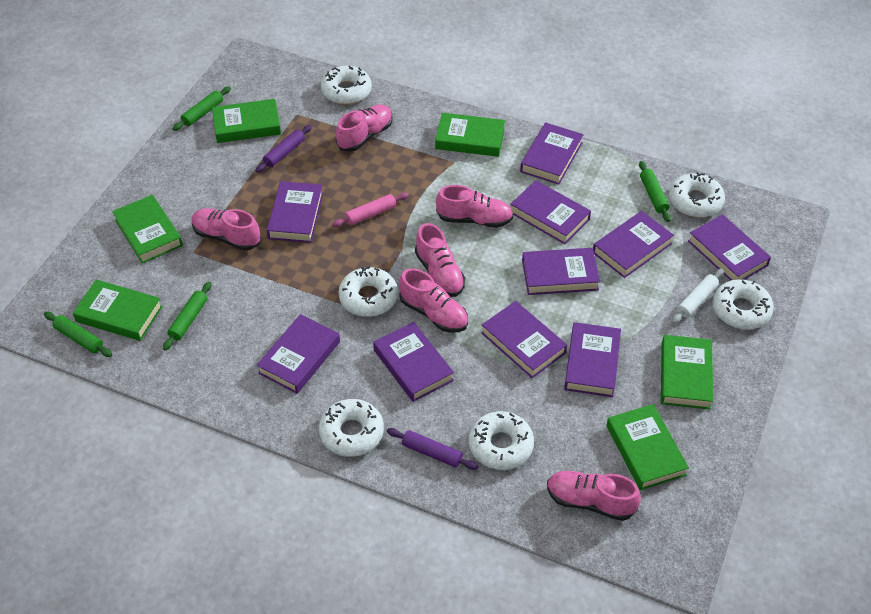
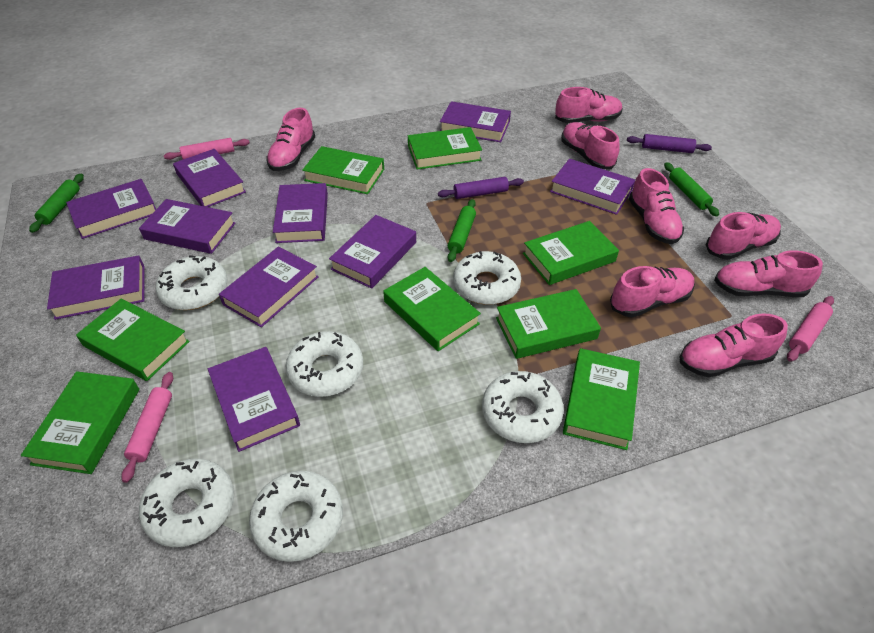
green book: [73,279,163,341] [112,195,183,263] [212,99,281,143] [435,113,505,157] [606,404,689,490] [661,335,713,409] = 6 -> [21,371,139,474] [76,299,190,381] [302,146,384,194] [383,267,481,351] [408,127,482,170] [496,289,601,359] [523,221,619,285] [563,348,640,450] = 8
green rolling pin: [44,312,112,357] [163,282,212,351] [173,86,231,131] [639,161,671,222] = 4 -> [29,174,84,233] [448,199,476,262] [664,162,719,217] = 3
pink rolling pin: [332,192,409,227] = 1 -> [121,372,173,483] [164,138,250,160] [787,296,834,362] = 3
pink shoe: [191,208,260,251] [336,105,392,152] [399,268,468,333] [415,223,465,297] [436,185,513,228] [547,471,641,521] = 6 -> [267,108,315,171] [555,87,623,123] [561,122,620,169] [610,266,695,317] [629,168,684,244] [680,313,788,377] [706,212,781,260] [714,250,823,297] = 8
white rolling pin: [671,268,724,324] = 1 -> none = 0

